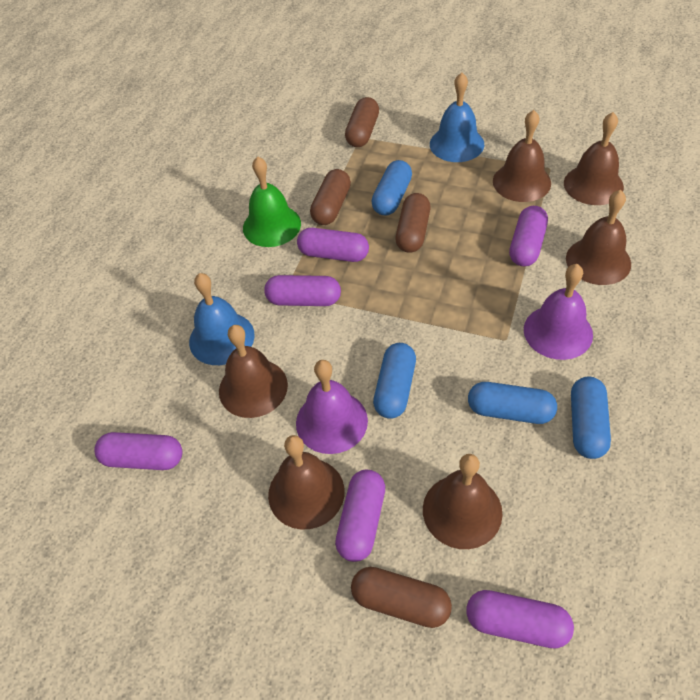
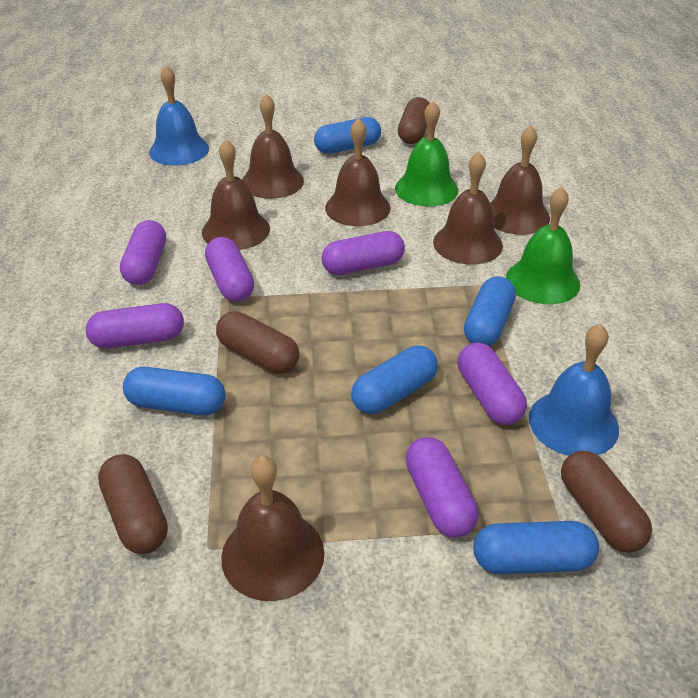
blue capsule: [371,160,412,216] [373,343,416,419] [468,382,557,424] [571,377,611,459] = 4 -> [123,367,226,415] [314,117,381,154] [351,346,438,414] [464,276,516,346] [473,521,599,574] = 5
green bell: [243,156,301,247] = 1 -> [395,101,459,207] [506,187,580,304] = 2
purple bell: [296,360,368,454] [524,264,593,360] = 2 -> none = 0

